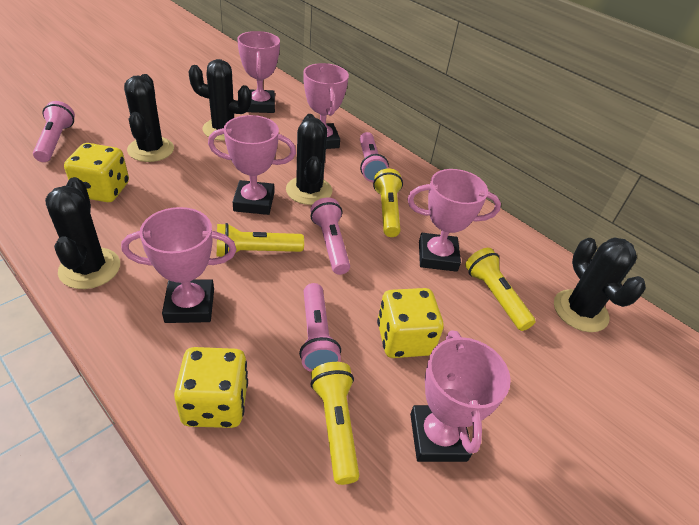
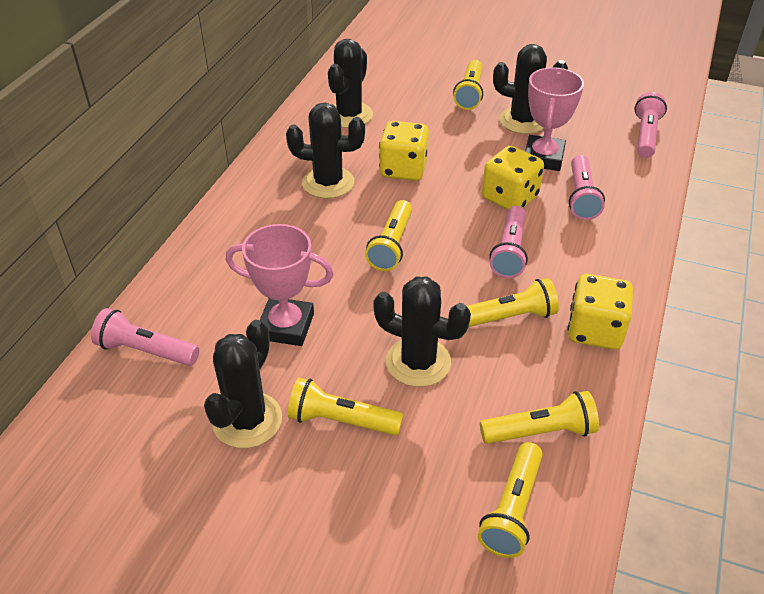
pink trophy: [121,207,237,323] [208,115,296,215] [237,31,280,113] [303,63,349,149] [407,169,501,272] [410,330,511,462] = 6 -> [226,224,334,346] [525,67,584,171] = 2
yellow flashlight: [217,223,304,257] [311,362,359,485] [373,168,403,237] [465,248,536,331] = 4 -> [288,378,403,436] [365,200,412,271] [453,60,483,110] [467,278,559,327] [478,442,543,558] [480,391,599,444] = 6

